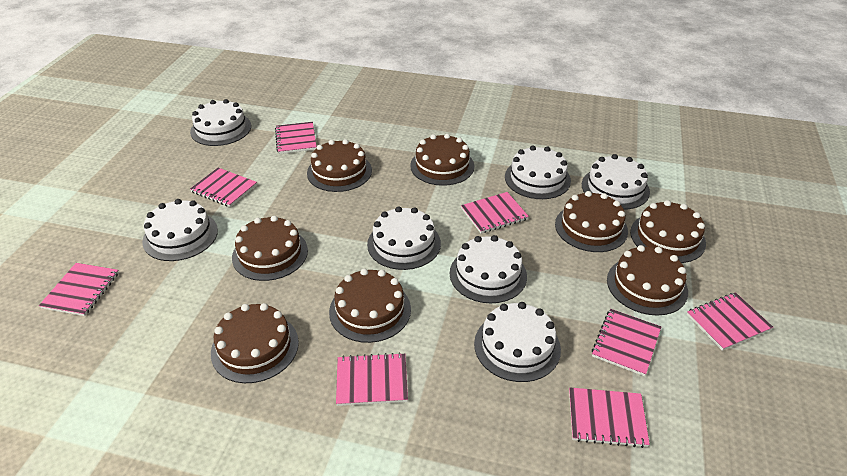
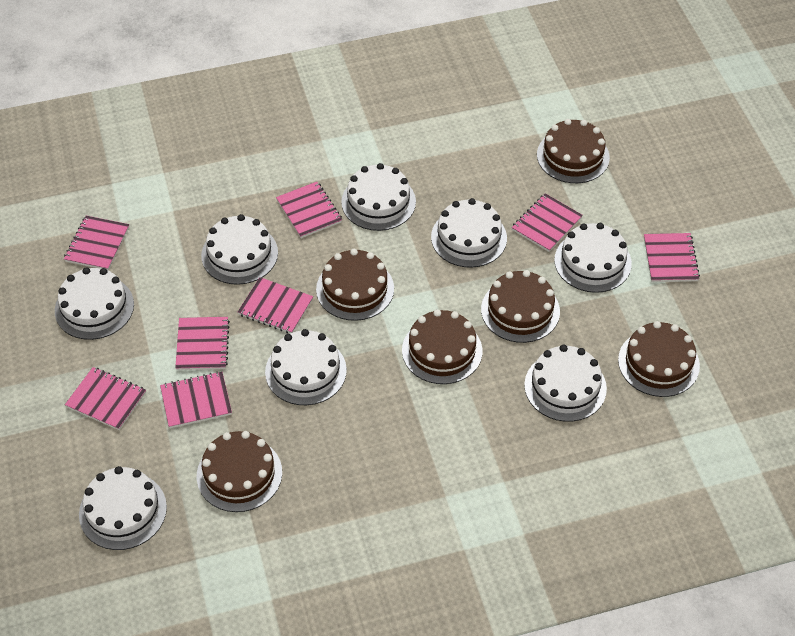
brown cake: [211,303,299,383] [232,216,308,281] [307,139,372,192] [329,269,411,343] [410,134,474,186] [555,191,628,252] [607,245,688,315] [630,200,706,263] = 8 -> [197,431,282,512] [316,249,394,321] [402,309,482,384] [481,270,560,343] [537,119,610,183] [618,321,700,397] = 6
white cake: [142,199,218,261] [190,99,251,146] [367,206,441,270] [450,235,527,303] [474,302,561,382] [505,146,571,199] [582,154,650,210] = 7 -> [55,267,134,340] [79,466,167,550] [201,214,278,285] [265,329,347,405] [341,163,416,231] [431,198,507,268] [524,345,607,422] [554,223,632,293] = 8

